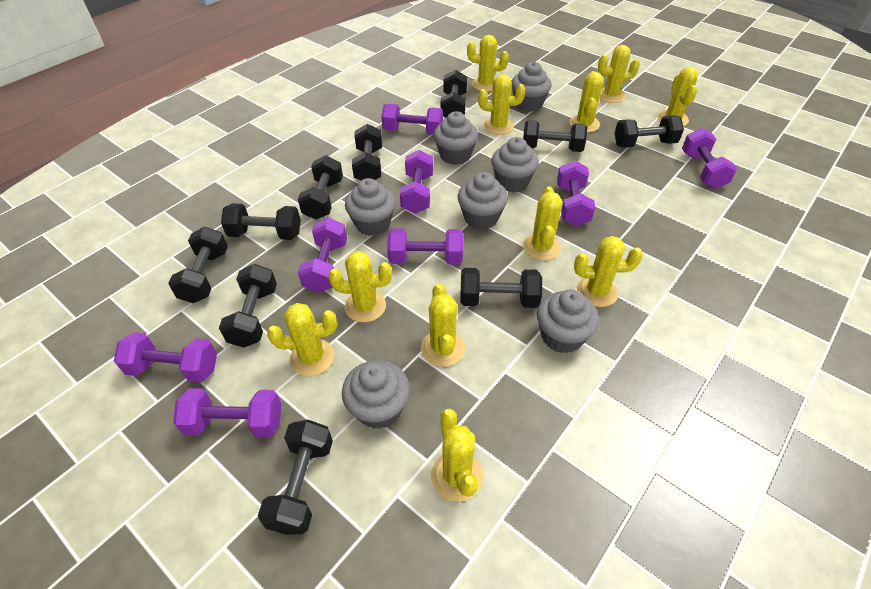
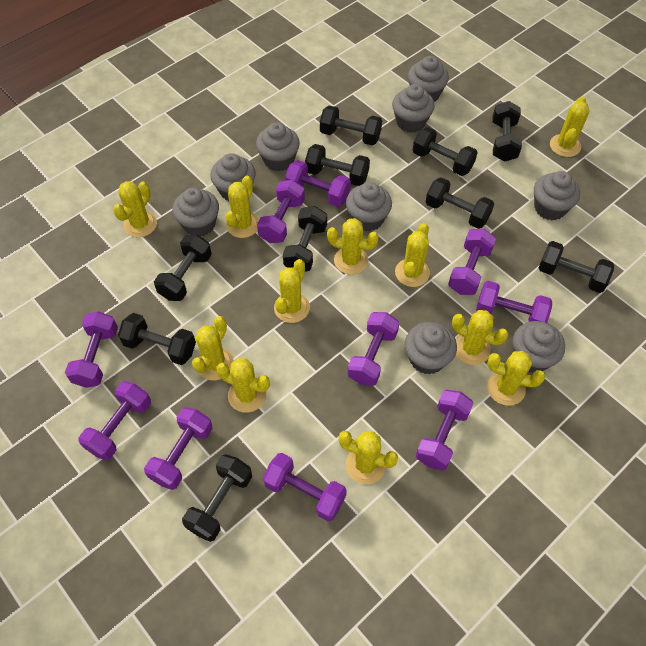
grey cupcake: [342,360,410,429] [345,178,396,236] [434,111,478,165] [458,172,508,229] [491,137,539,192] [512,62,552,112] [537,290,599,353] = 7 -> [173,187,219,236] [210,153,256,201] [256,122,300,171] [346,182,392,232] [392,84,435,133] [405,322,457,374] [408,56,449,102] [512,321,565,373] [534,171,580,220] = 9
purple dumbbell: [114,332,217,383] [173,388,281,437] [298,218,347,293] [381,104,443,135] [387,228,463,264] [400,150,433,213] [557,160,595,226] [682,128,737,189] = 8 -> [65,311,118,388] [78,381,151,461] [144,407,213,490] [257,180,305,243] [263,453,347,522] [285,160,351,207] [347,312,399,386] [416,390,474,471] [448,229,496,295] [476,281,552,323] = 10

